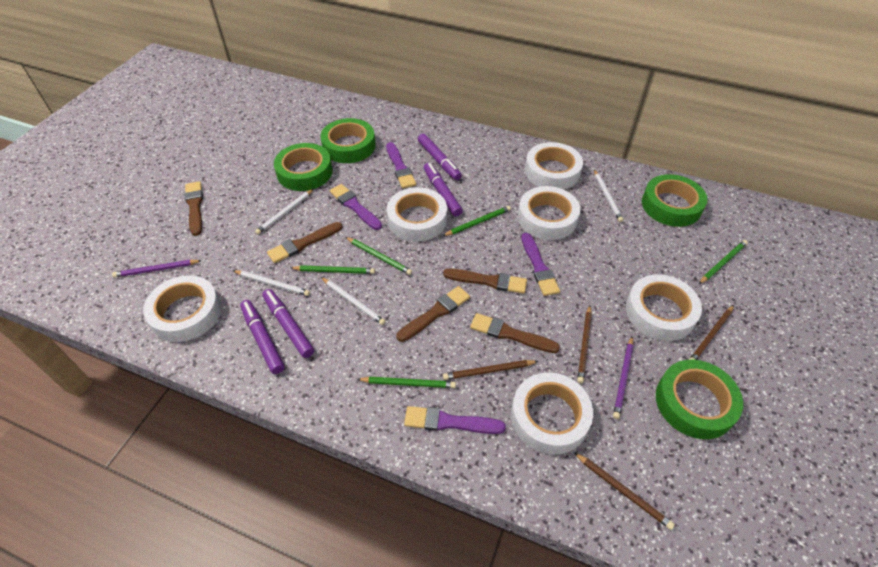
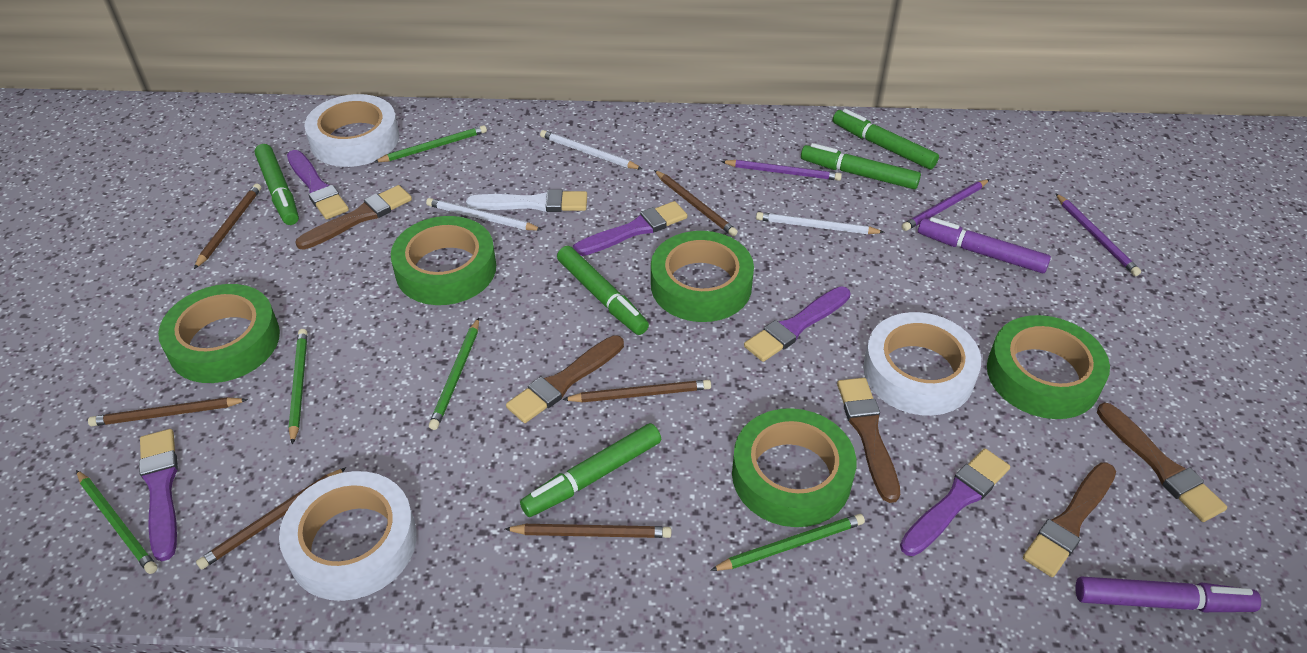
brown pencil: [443,360,538,380] [574,452,675,530] [577,305,592,383] [689,305,734,360] = 4 -> [88,397,248,426] [194,184,261,269] [196,467,347,569] [505,524,671,538] [562,380,711,402] [654,170,738,236] = 6
green marker: none = 0 -> [255,144,299,225] [520,423,661,517] [557,246,649,335] [801,143,921,189] [833,109,939,169] = 5
green tape: [274,143,333,191] [320,118,375,163] [642,174,707,227] [656,360,743,439] = 4 -> [158,284,280,383] [391,216,496,305] [651,231,754,322] [732,408,856,527] [987,315,1110,419] = 5
purple brush: [330,184,382,230] [386,142,416,188] [404,406,506,434] [521,233,560,296] = 4 -> [139,429,178,561] [287,150,349,219] [572,201,687,256] [744,286,851,362] [900,448,1010,556] = 5
purple marker: [240,300,285,374] [262,289,314,358] [418,134,462,180] [424,163,463,216] = 4 -> [918,217,1051,273] [1075,576,1261,612] = 2
purple pencil: [112,260,202,278] [613,337,634,419] = 2 -> [721,160,842,181] [902,179,990,231] [1055,193,1141,276] = 3
white brush: none = 0 -> [466,189,587,212] = 1
white pencil: [232,270,310,296] [255,189,314,234] [321,277,386,325] [594,169,623,222] = 4 -> [426,198,542,230] [540,130,642,169] [756,212,885,234] = 3
white tape: [143,275,221,342] [387,187,447,241] [511,372,593,454] [518,186,581,240] [525,142,583,190] [626,274,702,341] = 6 -> [279,471,417,601] [304,94,399,167] [863,312,981,416] = 3

